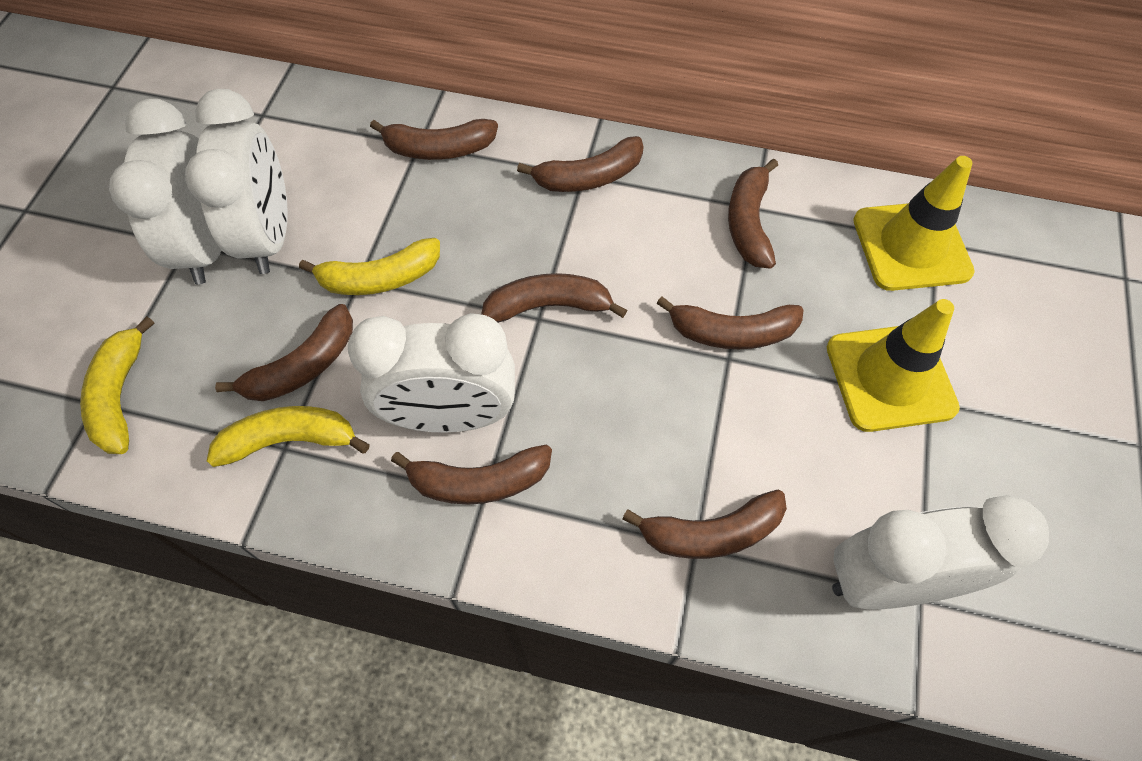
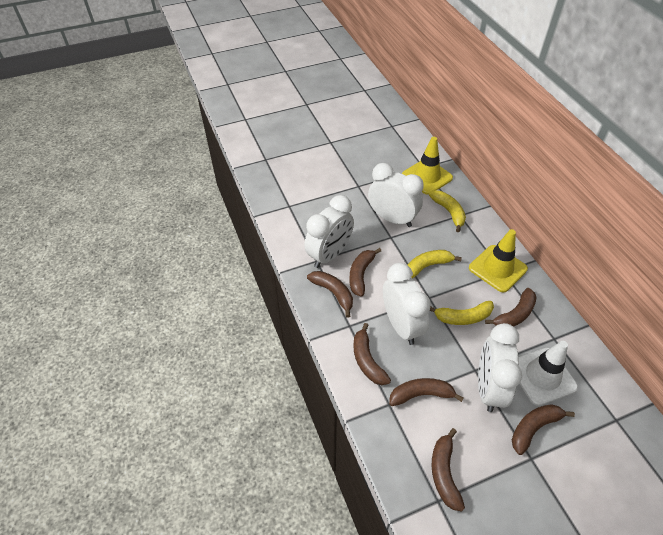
brown banana: [215,304,353,401] [370,119,498,160] [391,444,552,505] [481,273,627,323] [517,136,644,192] [622,490,787,559] [657,297,804,349] [728,159,778,269] = 8 -> [307,271,353,318] [349,248,381,297] [353,323,391,385] [389,378,464,406] [432,428,465,511] [485,288,537,327] [512,404,575,455] = 7
white traffic cone: none = 0 -> [518,341,578,406] = 1

